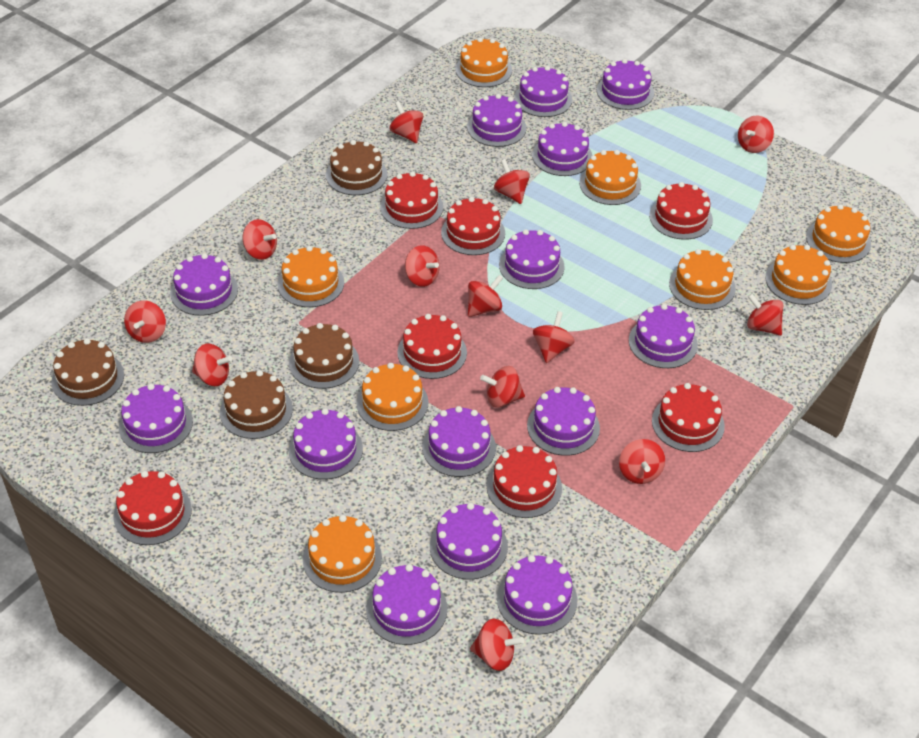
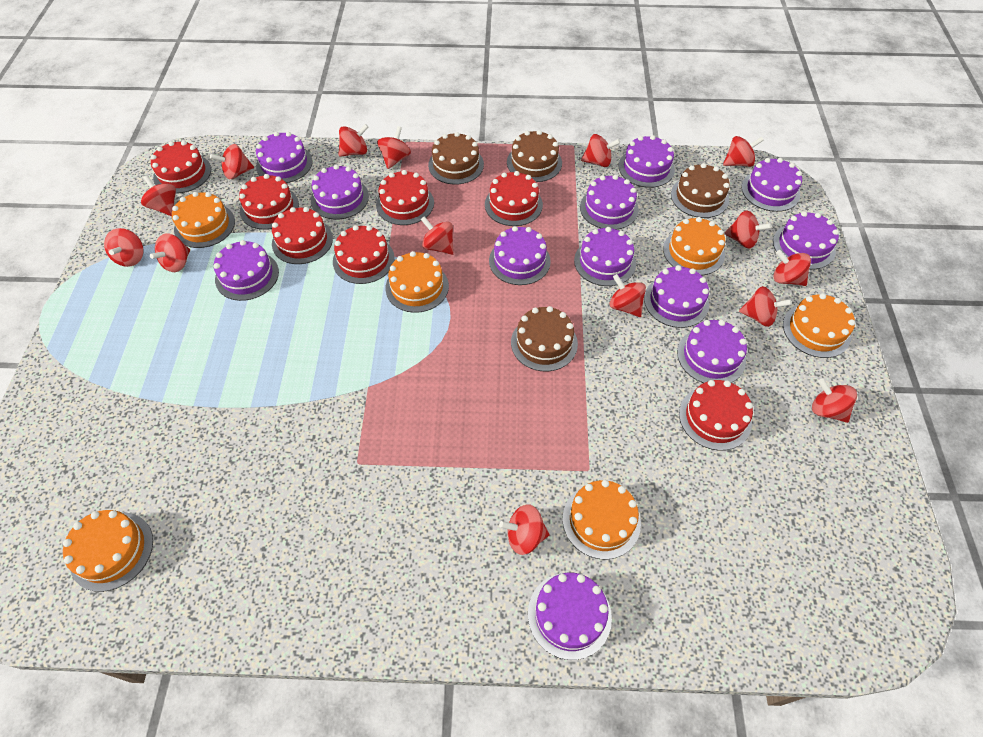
orange cake: [277,246,344,307] [303,515,382,593] [357,363,428,431] [455,38,512,87] [579,150,641,205] [669,249,736,310] [765,245,832,305] [806,204,871,263] = 8 -> [63,510,153,592] [172,192,235,248] [385,251,449,313] [563,480,641,559] [663,217,725,275] [783,293,855,358] = 6
purple cake: [119,384,193,453] [170,253,238,316] [289,408,363,479] [366,564,447,645] [422,406,496,477] [430,503,508,579] [467,94,527,147] [497,555,577,635] [499,229,565,289] [514,66,572,117] [527,387,600,456] [532,122,592,176] [597,59,654,110] [629,304,698,368] = 14 -> [214,240,279,301] [256,132,313,183] [311,165,369,220] [489,226,551,285] [528,573,612,660] [574,227,636,286] [580,175,639,230] [619,135,675,188] [644,265,709,328] [677,320,747,383] [741,158,802,212] [773,211,839,270] = 12
red spinning top: [124,300,166,343] [192,344,232,386] [242,219,277,260] [390,101,423,143] [405,245,440,287] [468,275,503,317] [470,619,524,671] [480,366,525,408] [494,159,530,204] [533,311,574,363] [619,439,665,484] [738,115,774,153] [747,294,783,336] = 13 -> [104,228,144,267] [141,175,176,216] [150,233,190,272] [210,144,254,179] [338,124,369,157] [377,126,411,169] [421,216,454,255] [499,504,550,555] [581,134,620,167] [609,274,646,317] [723,136,764,167] [724,210,772,248] [739,286,792,327] [774,250,811,286] [812,378,857,423] = 15

